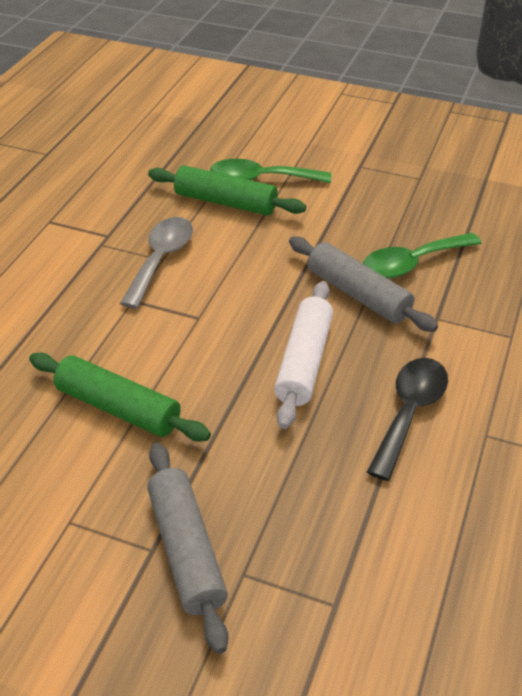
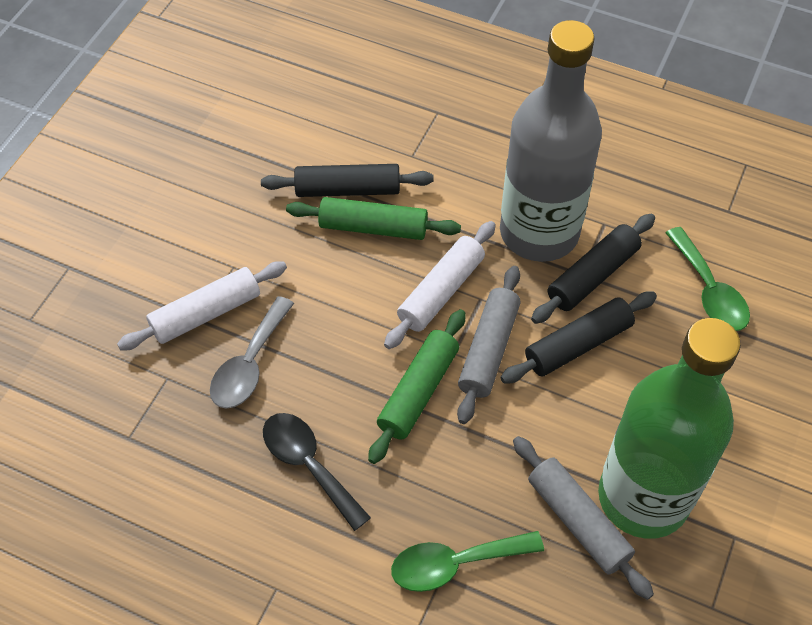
black rolling pin: none = 0 -> [261,164,434,197] [500,292,657,383] [531,214,655,324] = 3
green bottle: none = 0 -> [598,318,741,539] = 1
grey bottle: none = 0 -> [500,20,602,262] = 1
white rolling pin: [274,281,333,429] = 1 -> [117,261,287,350] [384,221,496,349] = 2

